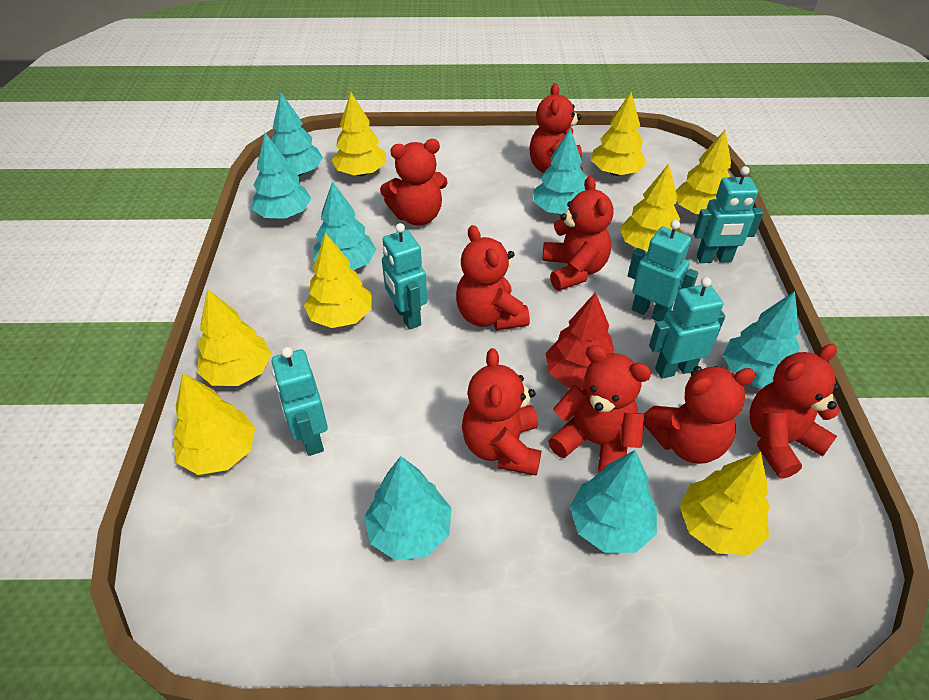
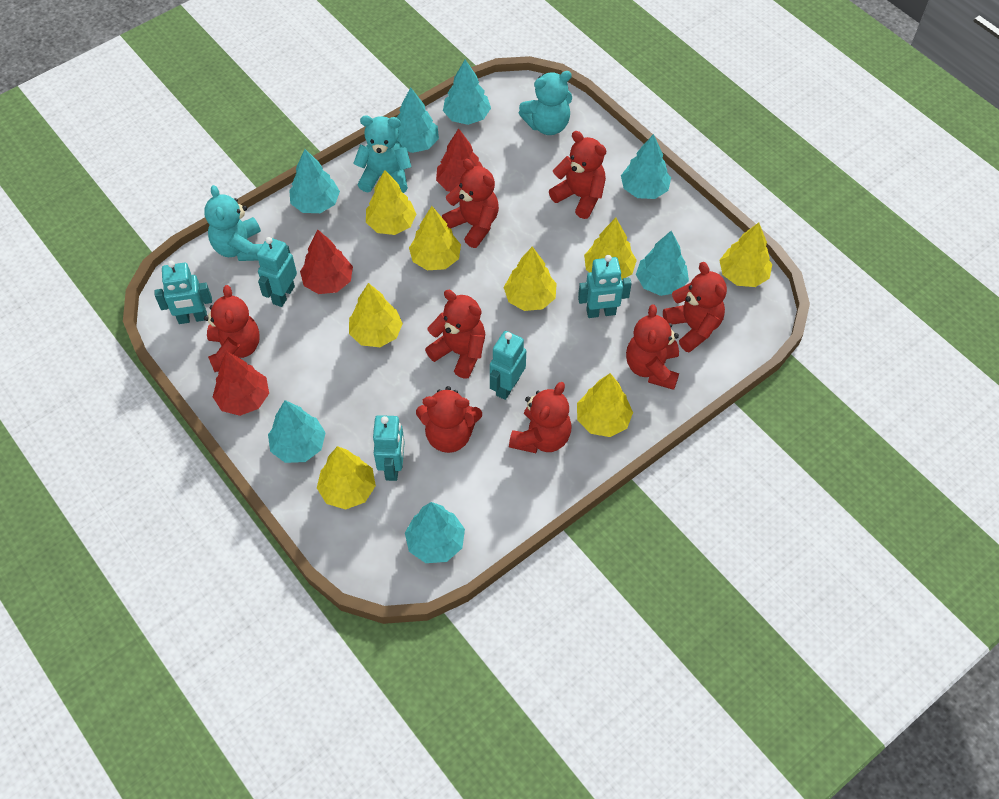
red tree: [546,292,614,389] = 1 -> [213,351,269,416] [300,229,353,294] [436,128,483,192] = 3
turquoise teddy bear: none = 0 -> [204,185,263,261] [353,115,411,193] [519,71,572,135] = 3

